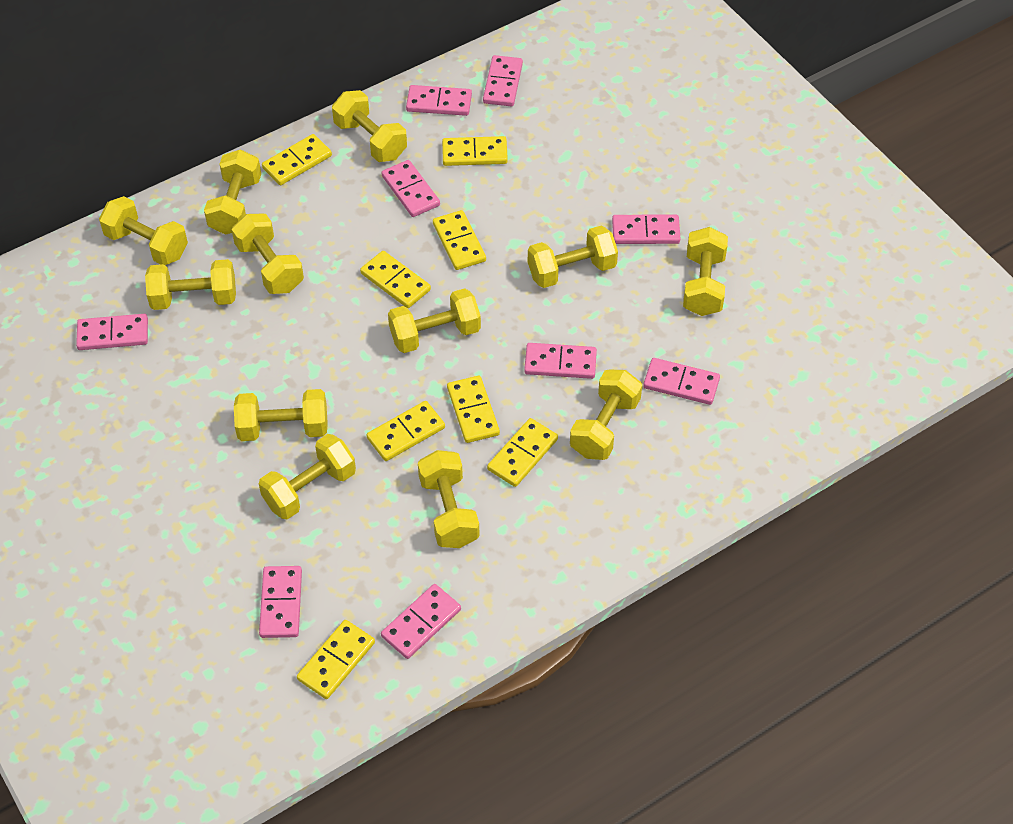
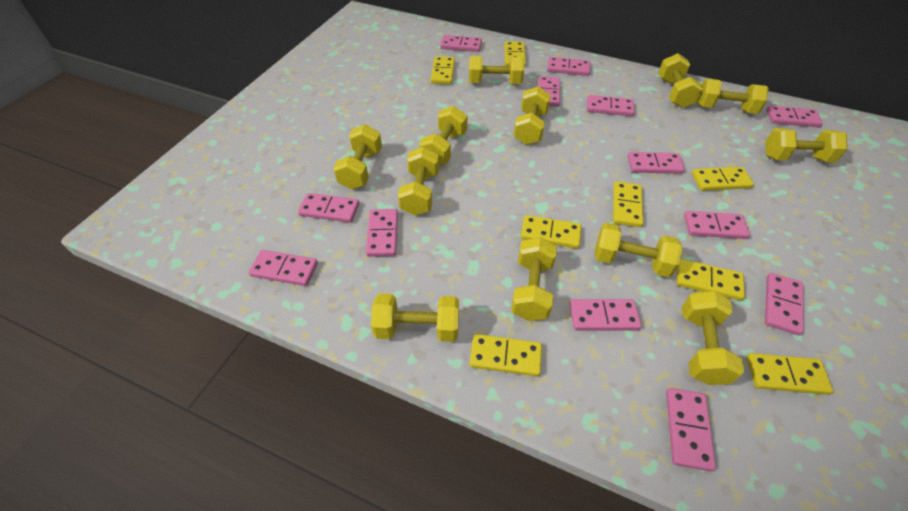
pink domino: [76,314,148,350] [259,566,302,638] [381,584,461,659] [382,160,440,217] [406,85,472,116] [483,55,523,106] [524,343,597,379] [612,215,681,244] [643,358,720,405] = 9 -> [249,250,318,286] [298,193,359,223] [366,209,398,257] [440,35,482,52] [538,76,560,107] [547,57,590,76] [570,299,641,330] [587,95,635,116] [628,152,685,174] [666,388,716,471] [684,211,750,239] [765,273,804,335] [766,105,823,127] = 13

